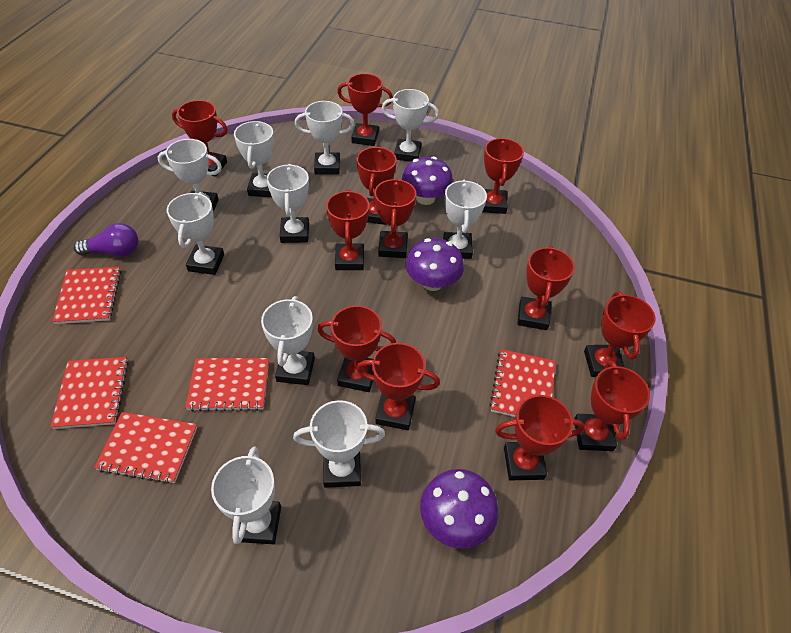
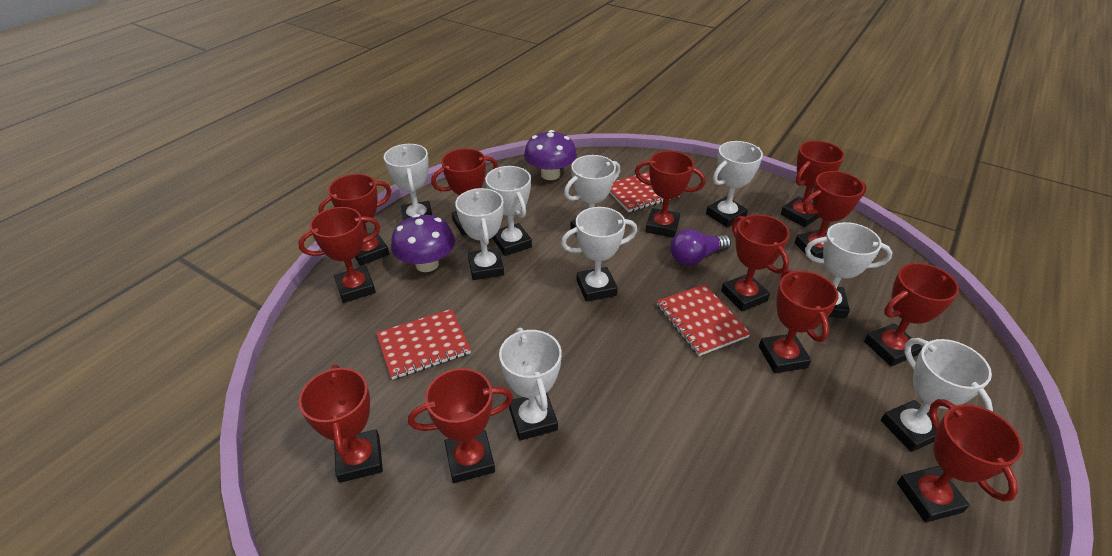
purple mushroom: [402,156,453,205] [405,238,464,291] [420,469,498,549] = 3 -> [391,214,455,272] [524,130,577,180] = 2
red notebook: [50,357,129,429] [52,267,121,324] [94,412,197,484] [185,358,269,411] [490,349,556,417] = 5 -> [376,309,471,380] [609,172,680,212] [657,284,751,356] = 3
white trophy: [158,139,222,212] [167,192,224,275] [211,446,281,544] [234,121,274,197] [261,296,315,385] [267,164,309,243] [293,400,385,488] [295,101,355,174] [382,89,439,162] [443,180,487,259] = 10 -> [384,144,432,221] [455,188,504,280] [485,166,532,256] [499,328,562,440] [561,207,637,302] [564,155,620,229] [706,141,763,228] [805,222,893,318] [881,338,993,452] = 9

